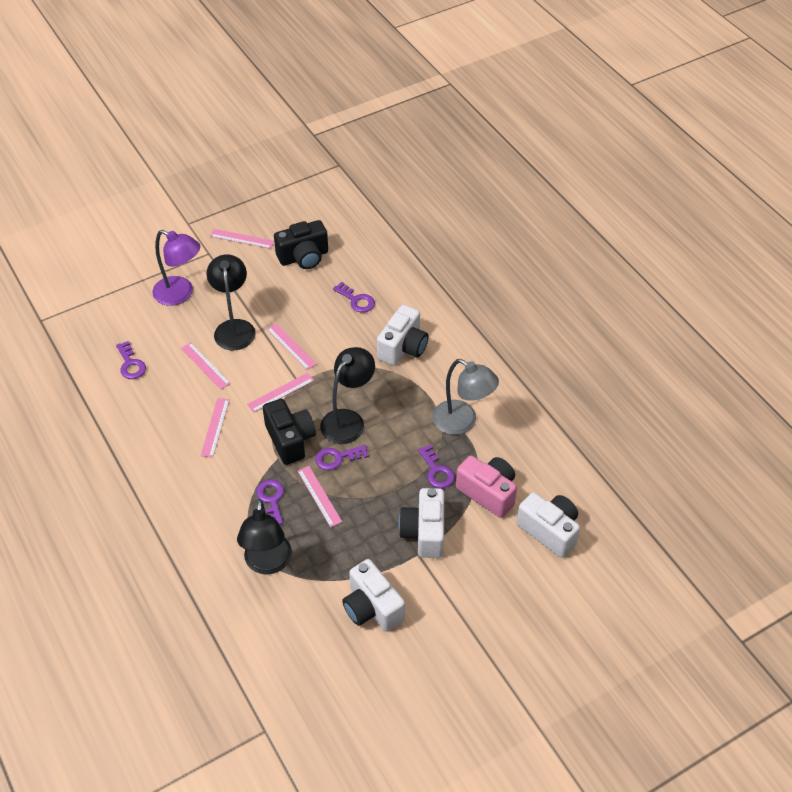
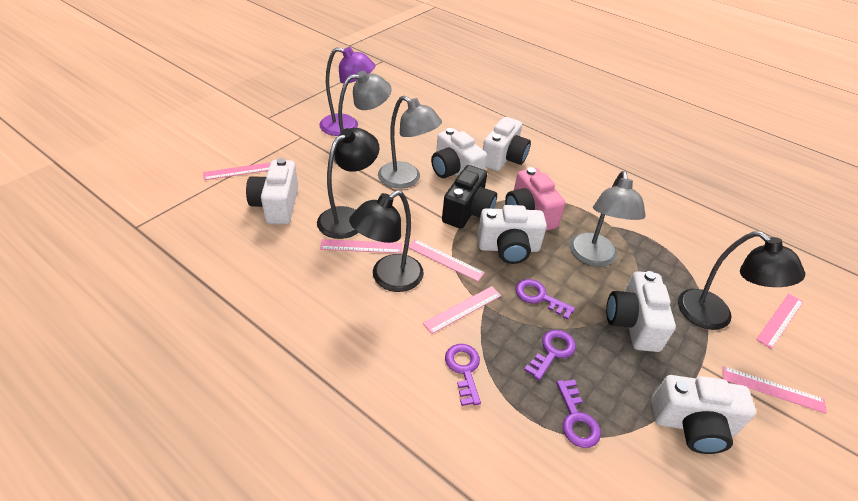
black camera: [263,399,316,465] [274,220,328,269] = 2 -> [442,165,497,228] = 1
grey lamp: [433,359,499,435] = 1 -> [333,71,392,164] [378,96,442,188] [570,171,646,267] = 3
purple key: [116,341,146,379] [256,479,284,525] [315,445,369,470] [333,282,375,313] [418,444,455,488] = 5 -> [445,344,481,406] [515,279,575,320] [524,330,576,381] [556,379,601,448] = 4
white camera: [342,559,405,632] [377,305,429,366] [399,488,444,558] [517,492,580,558] = 4 -> [246,158,298,224] [431,128,487,178] [477,205,547,264] [483,117,531,171] [606,271,676,352] [651,375,756,454] = 6

